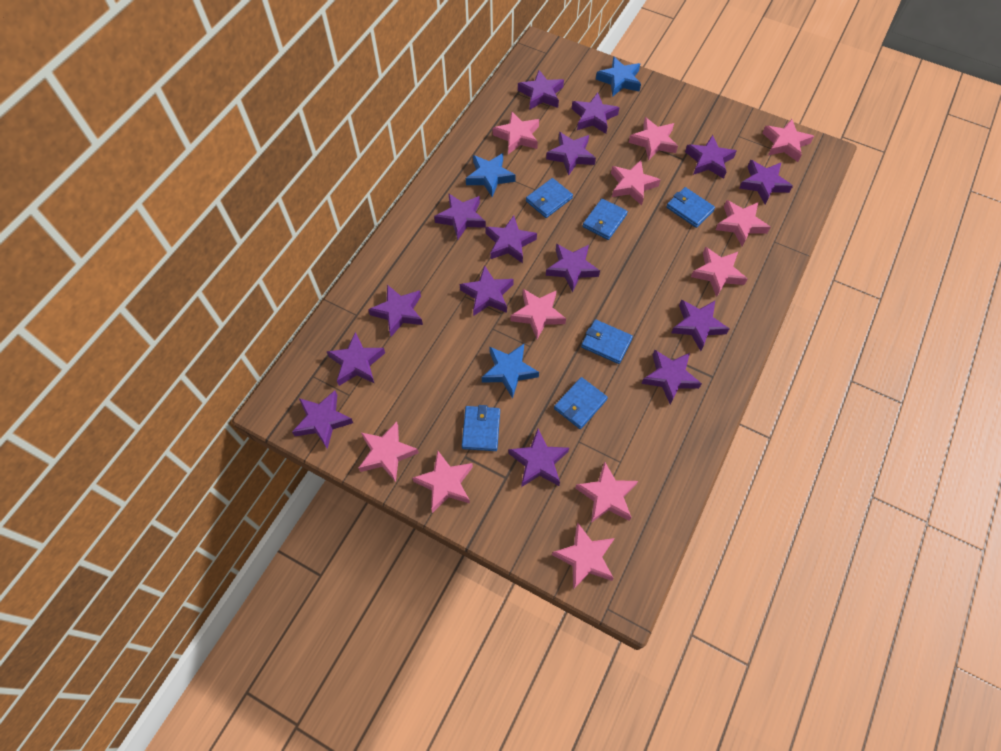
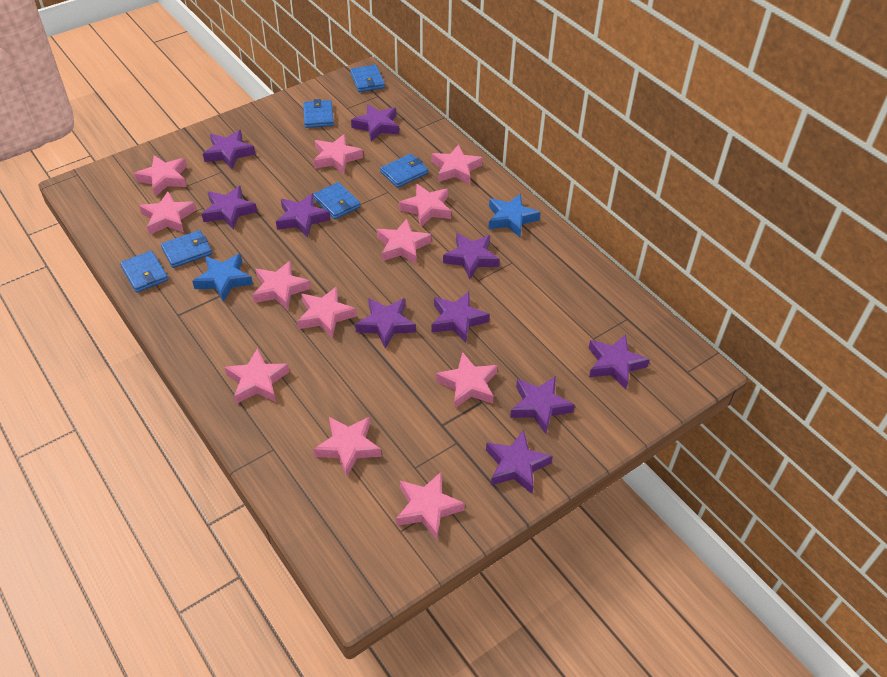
blue star: [466,153,516,197] [482,344,539,399] [596,56,641,97] = 3 -> [192,253,253,302] [488,193,541,237] = 2
pink star: [359,421,419,482] [412,451,473,513] [493,112,539,154] [510,289,566,339] [552,523,615,590] [576,462,638,523] [611,160,661,206] [629,117,678,160] [691,247,747,297] [715,200,770,247] [763,119,814,162] = 11 -> [134,155,187,196] [139,191,196,235] [224,348,289,404] [252,261,311,310] [297,286,357,338] [313,134,363,174] [313,417,381,477] [377,219,431,264] [396,472,465,540] [399,184,451,228] [432,144,482,184] [436,352,498,409] = 12
purple star: [292,390,353,449] [327,332,385,386] [368,285,423,337] [434,193,486,240] [460,265,514,316] [485,215,537,263] [508,429,569,487] [518,70,564,109] [546,132,596,176] [546,244,600,293] [572,92,620,134] [641,350,702,405] [671,300,730,351] [685,135,736,179] [739,160,793,204] = 15 -> [202,186,257,230] [203,130,255,169] [276,193,330,238] [351,104,399,142] [355,298,416,349] [431,292,490,343] [443,233,500,280] [486,430,553,494] [510,376,575,434] [589,334,650,389] = 10

